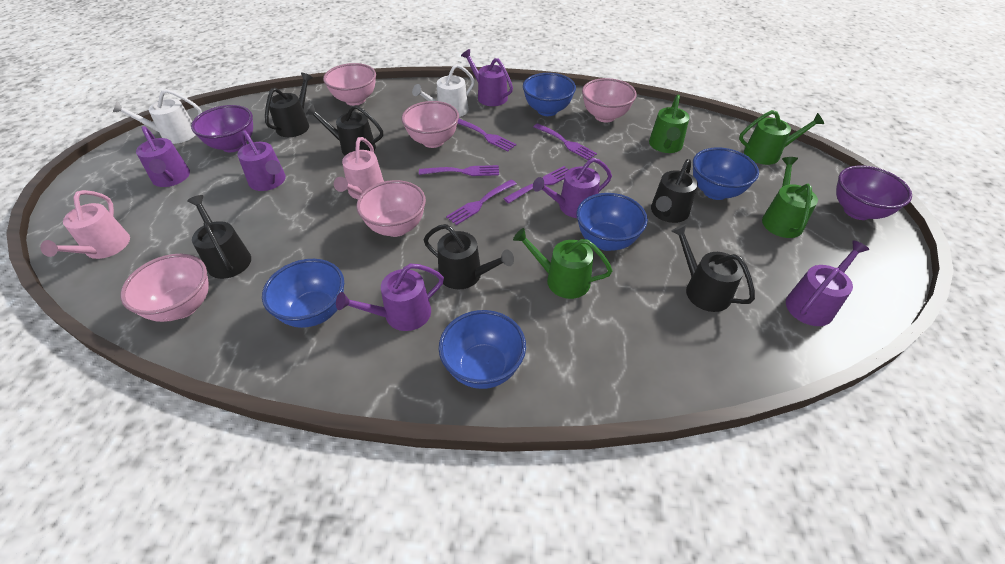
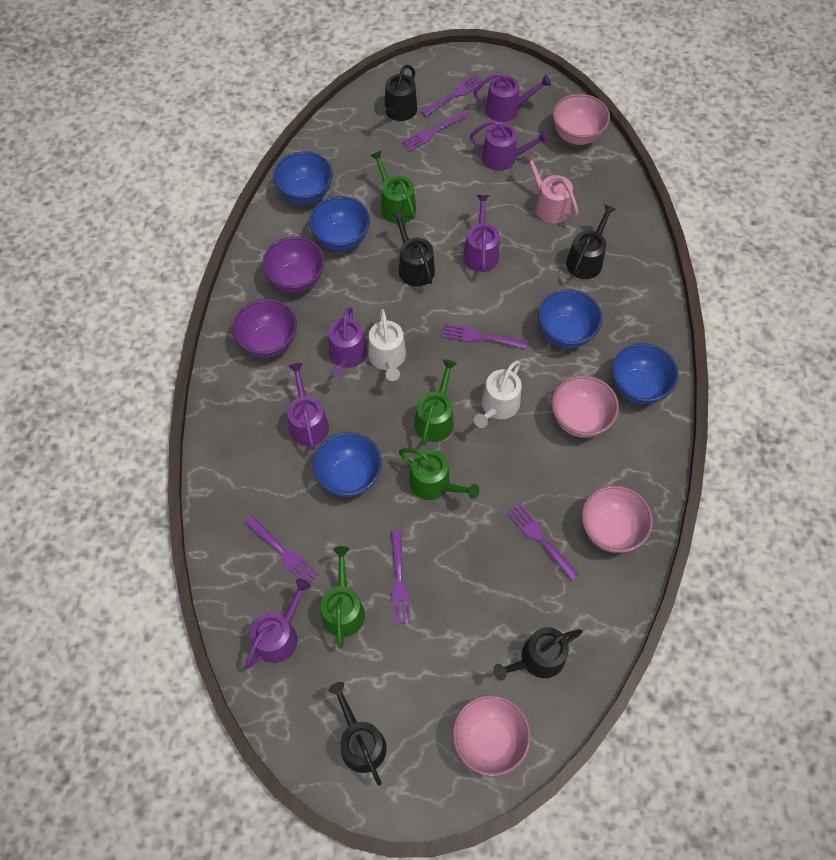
black watering can: [187,195,251,279] [265,73,313,137] [306,105,383,156] [424,224,514,290] [651,159,698,223] [671,224,755,312] = 6 -> [329,682,387,786] [374,65,417,121] [391,210,435,287] [493,627,583,681] [566,204,616,279] = 5
pink bowl: [120,254,209,322] [323,63,376,106] [356,180,426,237] [402,101,459,148] [582,78,637,123] = 5 -> [452,695,531,776] [552,375,619,438] [553,94,610,145] [582,485,653,553] = 4
pink watering can: [40,190,130,259] [334,137,384,199] = 2 -> [523,152,578,224] = 1
purple fork: [419,165,499,176] [446,180,517,225] [457,119,516,152] [503,166,568,203] [534,123,597,160] = 5 -> [244,515,319,583] [391,531,411,625] [401,111,469,152] [421,75,483,116] [442,324,527,349] [507,503,579,581] = 6

